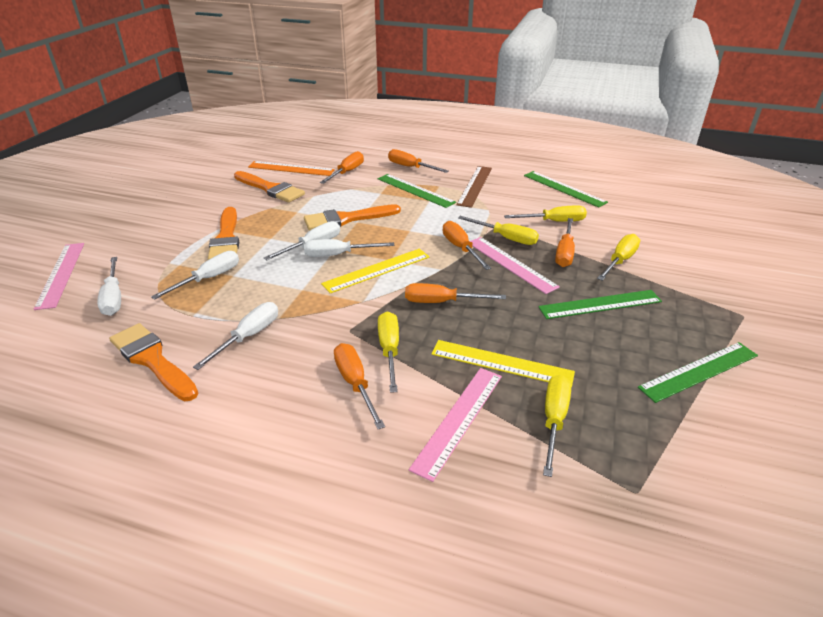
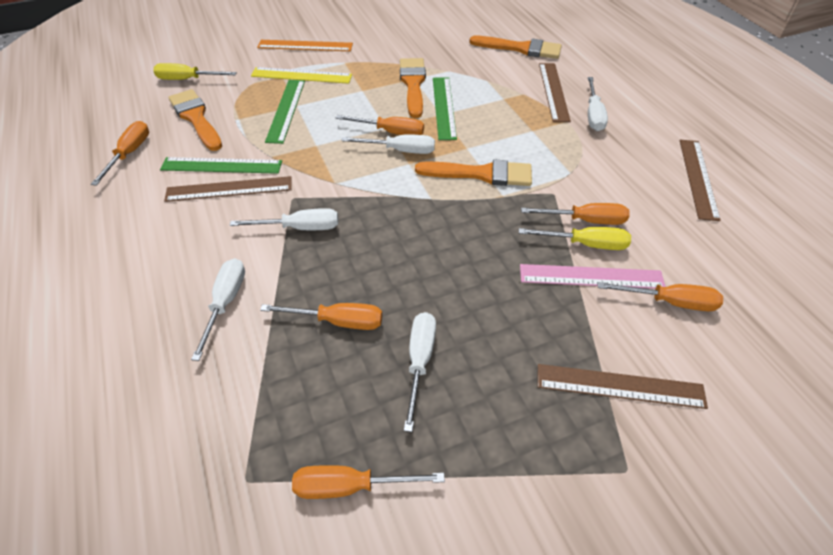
brown ruler: [457,166,492,208] = 1 -> [164,176,292,202] [537,364,708,409] [539,63,571,122] [680,140,721,221] = 4
green ruler: [378,174,456,208] [524,171,608,208] [538,290,662,319] [638,342,758,403] = 4 -> [160,157,282,174] [265,80,305,144] [433,77,457,140] = 3
pink ruler: [33,243,84,310] [409,368,502,482] [469,237,560,294] = 3 -> [520,264,666,289] = 1
yellow ruler: [321,249,430,293] [431,340,575,388] = 2 -> [251,67,352,84] = 1
yellow screwdriver: [378,311,399,393] [458,216,539,245] [504,205,587,222] [543,375,571,477] [597,234,640,281] = 5 -> [153,63,237,80] [519,227,631,250] = 2

